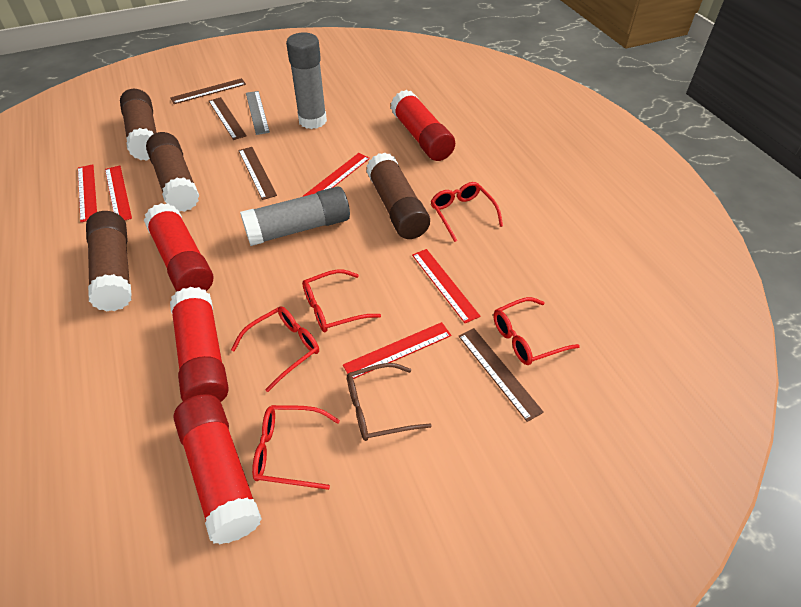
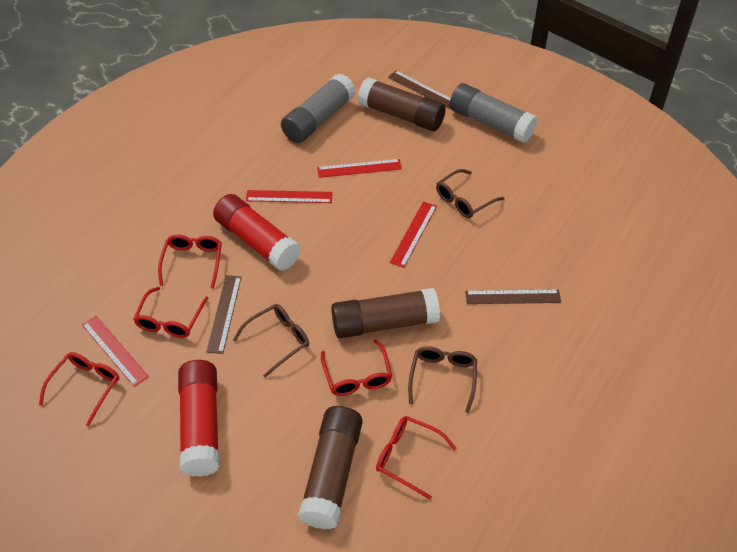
brown glasses: [347,363,432,441] = 1 -> [233,304,309,378] [408,346,477,413] [436,169,504,218] = 3
brown glue stick: [86,211,132,312] [120,89,157,161] [146,132,199,212] [366,152,430,239] = 4 -> [298,406,362,529] [331,288,440,339] [358,77,446,131] = 3
brown ruler: [170,78,246,104] [209,97,247,140] [238,147,277,200] [458,328,544,422] = 4 -> [206,275,241,354] [388,71,451,109] [465,289,561,304] = 3
grey ruler: [246,91,270,135] = 1 -> none = 0
red glue stick: [144,203,213,291] [170,287,229,402] [174,394,262,544] [391,90,455,161] = 4 -> [178,360,220,477] [213,194,301,271] = 2
red ruler: [78,164,97,222] [105,165,132,220] [302,153,370,197] [343,322,451,379] [412,249,480,323] = 5 -> [82,316,149,387] [246,190,333,203] [317,159,402,178] [390,202,437,268] = 4

